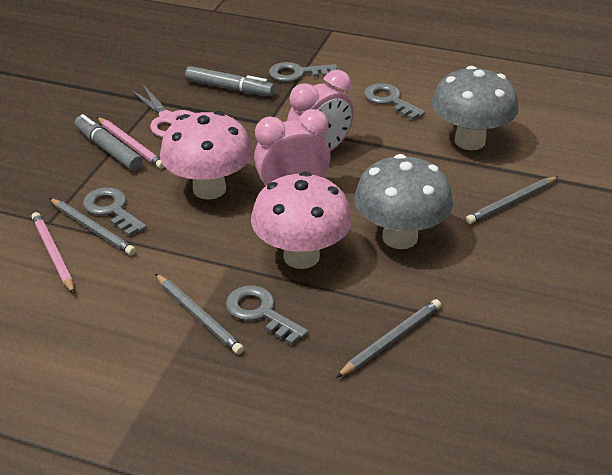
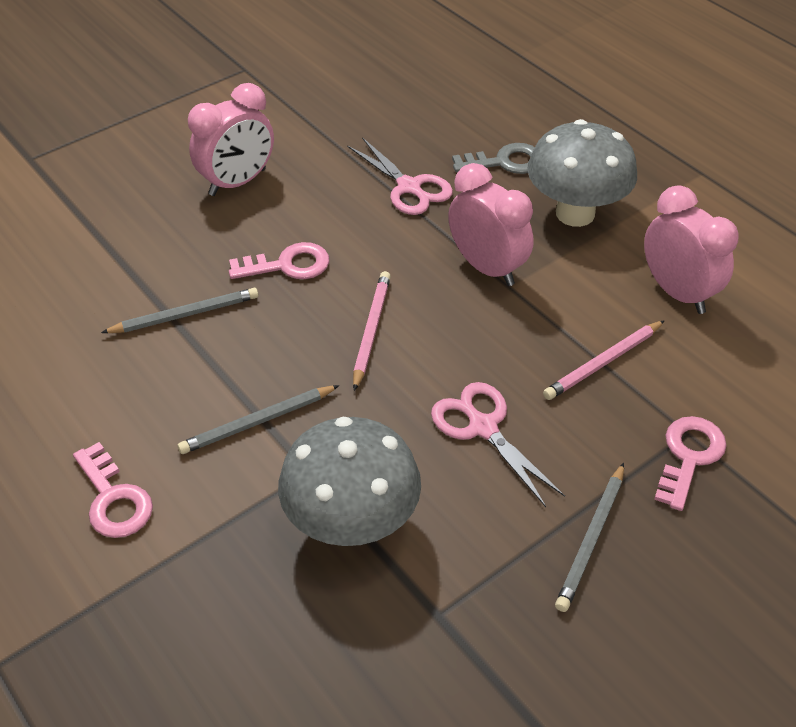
grey key: [83,187,147,236] [226,285,308,345] [269,62,337,82] [364,83,425,120] = 4 -> [452,143,535,174] = 1
grey marker: [75,114,143,171] [185,66,275,96] = 2 -> none = 0
grey pencil: [49,198,136,255] [155,274,244,355] [336,299,441,378] [466,176,559,224] = 4 -> [101,288,259,333] [178,385,339,454] [555,463,624,612] = 3
pink clock: [254,109,331,186] [287,70,354,151] = 2 -> [188,83,274,196] [448,163,534,286] [644,185,738,314] = 3
pink key: none = 0 -> [73,442,153,538] [229,242,330,279] [654,416,727,511] = 3
pink mushroom: [160,111,252,200] [251,172,352,269] = 2 -> none = 0
pink scissors: [130,84,194,137] = 1 -> [348,137,453,215] [431,382,565,507] = 2

